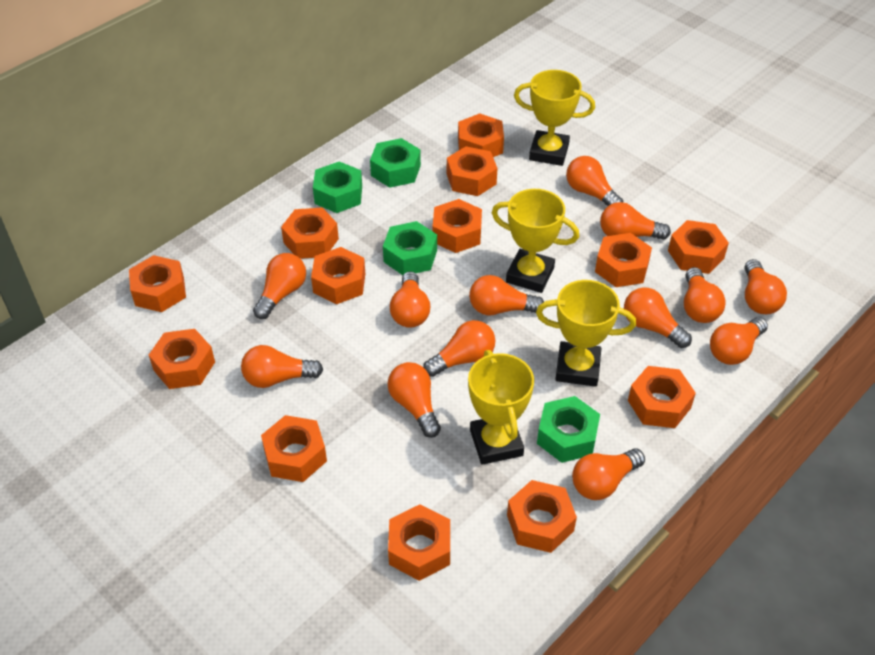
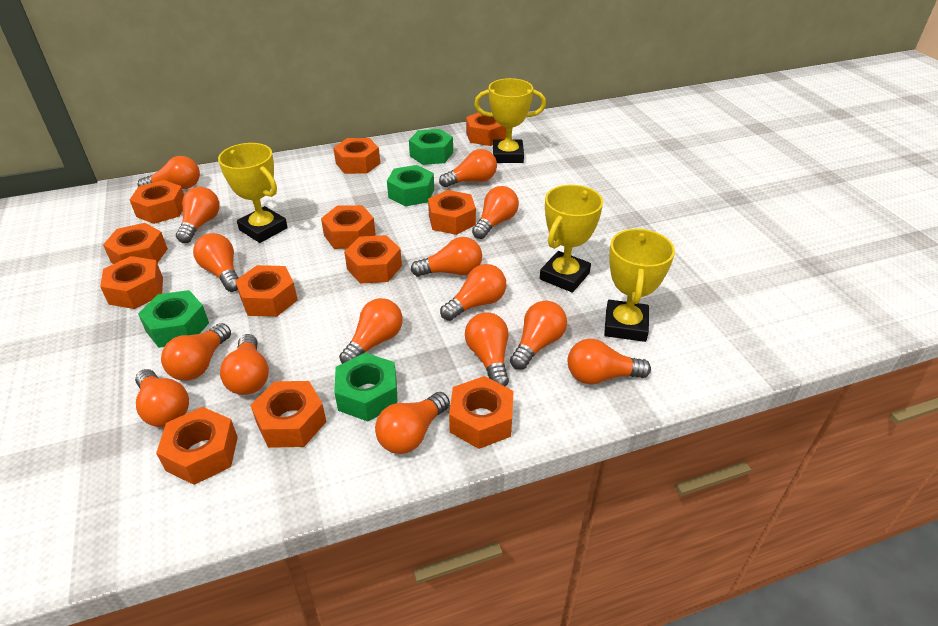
orange light bulb: [241,345,323,388] [253,253,306,319] [388,362,441,438] [390,271,430,328] [423,320,496,377] [469,275,544,315] [566,156,623,206] [572,448,645,500] [600,202,671,240] [624,287,692,348] [684,267,726,323] [710,317,768,365] [745,259,787,314] = 13 -> [135,369,189,427] [138,156,200,189] [161,323,231,381] [176,187,220,243] [193,233,239,292] [220,334,269,395] [339,298,403,364] [375,392,450,454] [411,237,482,277] [439,149,497,187] [440,264,506,321] [465,312,509,386] [472,186,519,239] [510,301,567,370] [567,339,651,385] = 15
orange nut: [129,255,186,312] [149,329,215,389] [261,415,327,482] [281,208,339,259] [311,247,365,304] [388,504,450,581] [433,199,482,253] [447,146,497,196] [458,113,504,157] [507,480,577,553] [595,233,652,287] [628,366,696,428] [668,220,729,274] = 13 -> [100,256,163,309] [103,223,168,264] [130,180,184,224] [156,407,238,485] [235,265,298,317] [250,381,326,448] [321,205,376,249] [333,138,380,174] [344,235,402,284] [428,190,476,235] [449,376,514,449] [466,112,506,146] = 12

